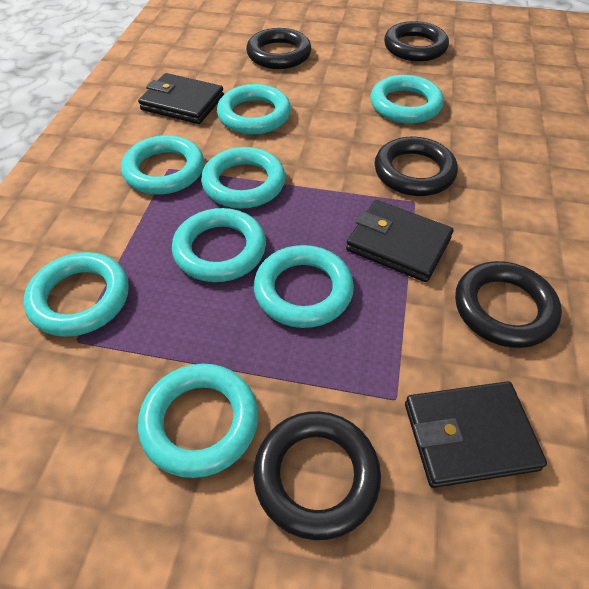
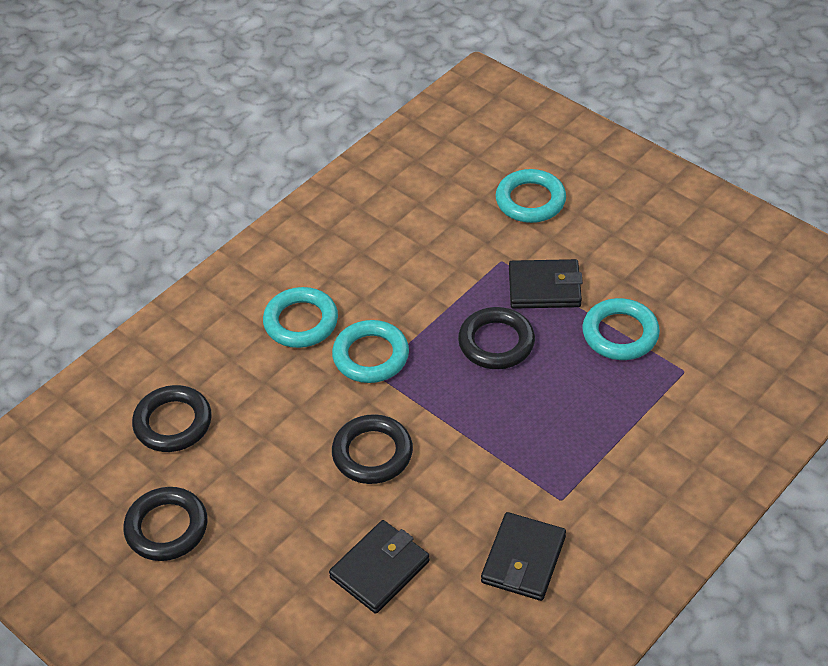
black ring: [246,28,311,69] [253,411,381,540] [374,137,458,196] [384,21,449,62] [455,261,562,348] = 5 -> [123,487,207,561] [132,385,212,452] [332,414,413,484] [458,307,535,369] = 4
turquoise ring: [24,252,129,337] [121,135,204,195] [138,364,258,478] [172,208,266,282] [201,147,286,209] [217,84,291,134] [254,245,354,328] [370,75,444,123] = 8 -> [263,287,338,348] [332,320,409,383] [496,169,566,223] [582,298,660,360] = 4

